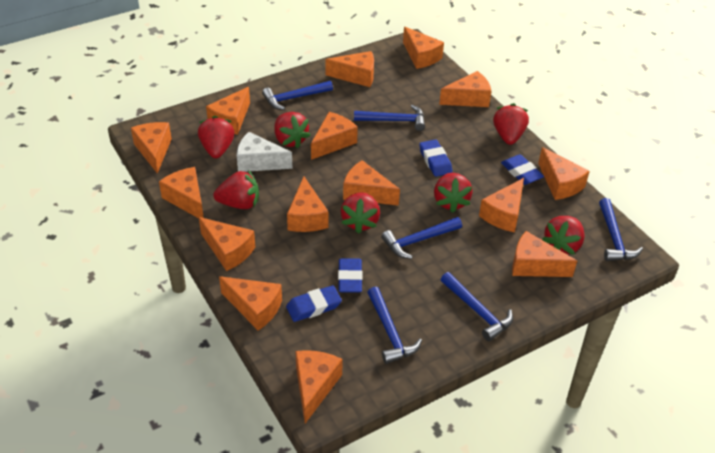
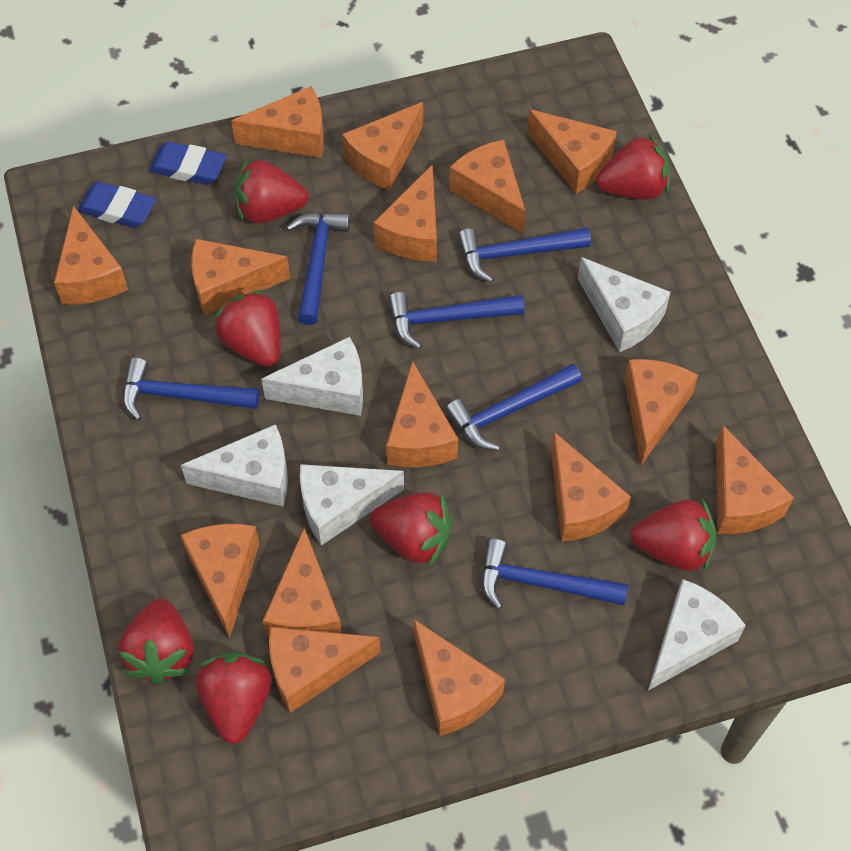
blue eraser: [286,285,342,322] [338,258,363,293] [419,139,453,177] [501,155,544,185] = 4 -> [77,182,156,228] [149,142,227,185] = 2
white cheese: [237,132,293,172] = 1 -> [181,424,288,507] [261,337,363,416] [300,464,404,546] [578,257,671,352] [648,579,746,691] = 5

